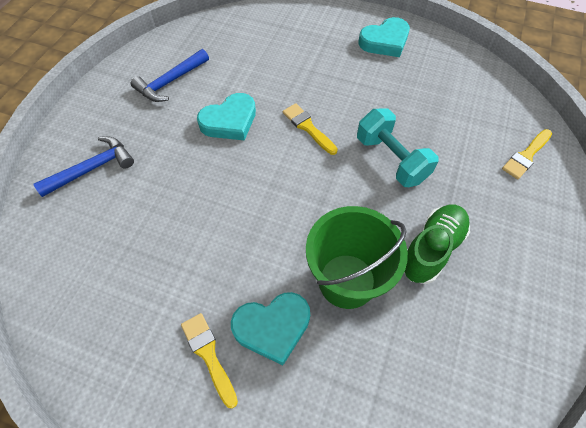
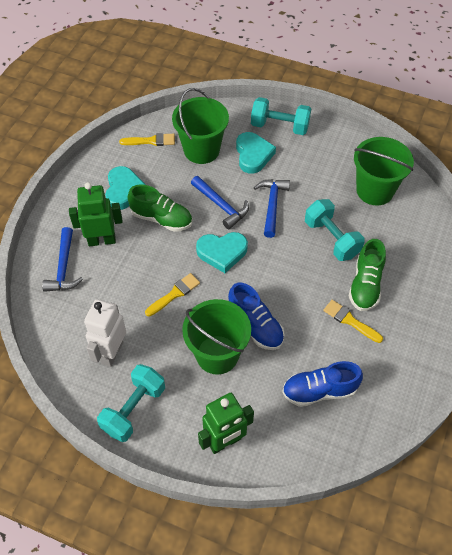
blue hammer: [34,136,134,197] [131,49,209,102] = 2 -> [42,227,83,292] [191,176,249,229] [254,179,290,238] = 3
blue shoe: none = 0 -> [228,283,284,350] [282,361,363,407] = 2
green bucket: [306,206,408,309] = 1 -> [172,88,229,164] [182,299,251,374] [354,137,414,206] = 3
green robot: none = 0 -> [69,182,123,246] [198,393,254,454] = 2
green shoe: [404,205,470,284] = 1 -> [128,184,192,232] [349,239,386,311] = 2
turquoise dumbbell: [357,109,438,187] = 1 -> [97,364,165,442] [251,97,311,135] [305,199,365,261] = 3
white robot: none = 0 -> [84,299,126,367] = 1

